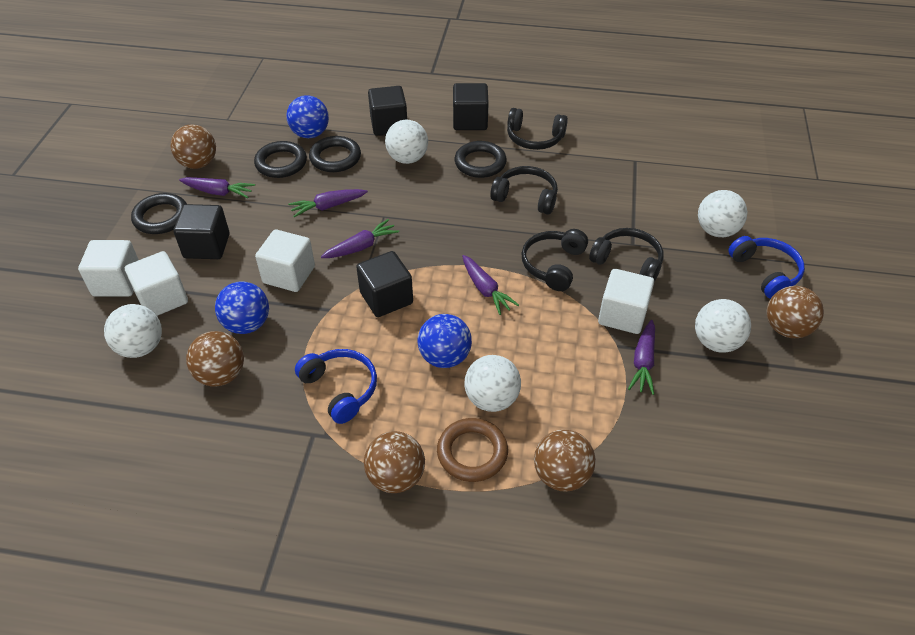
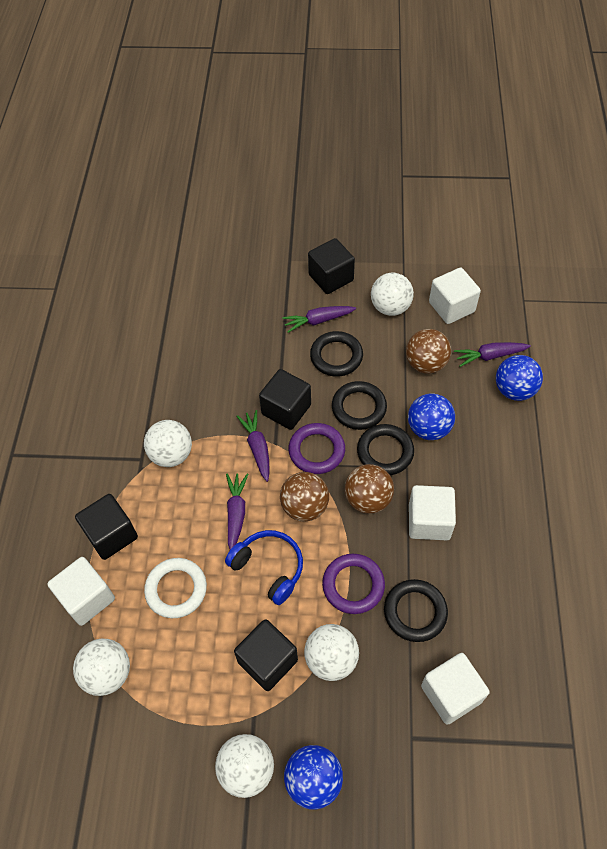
black headphones: [490,166,558,215] [507,108,568,150] [521,229,588,291] [589,228,664,282] = 4 -> none = 0
blue headphones: [295,349,377,424] [728,236,805,299] = 2 -> [225,530,303,605] = 1
brown ball: [171,125,216,169] [186,331,244,387] [364,431,425,493] [534,430,596,492] [767,286,824,338] = 5 -> [280,472,329,521] [345,464,394,514] [406,329,451,374] = 3
brown ring: [437,418,508,482] = 1 -> none = 0
purple carrot: [179,177,255,198] [288,189,368,217] [321,219,399,258] [462,255,519,315] [628,320,655,395] = 5 -> [226,473,248,550] [236,410,269,482] [282,306,356,333] [454,342,531,367] = 4
purple ring: none = 0 -> [289,423,345,474] [322,554,385,614] = 2
white ring: none = 0 -> [144,558,207,618] = 1

